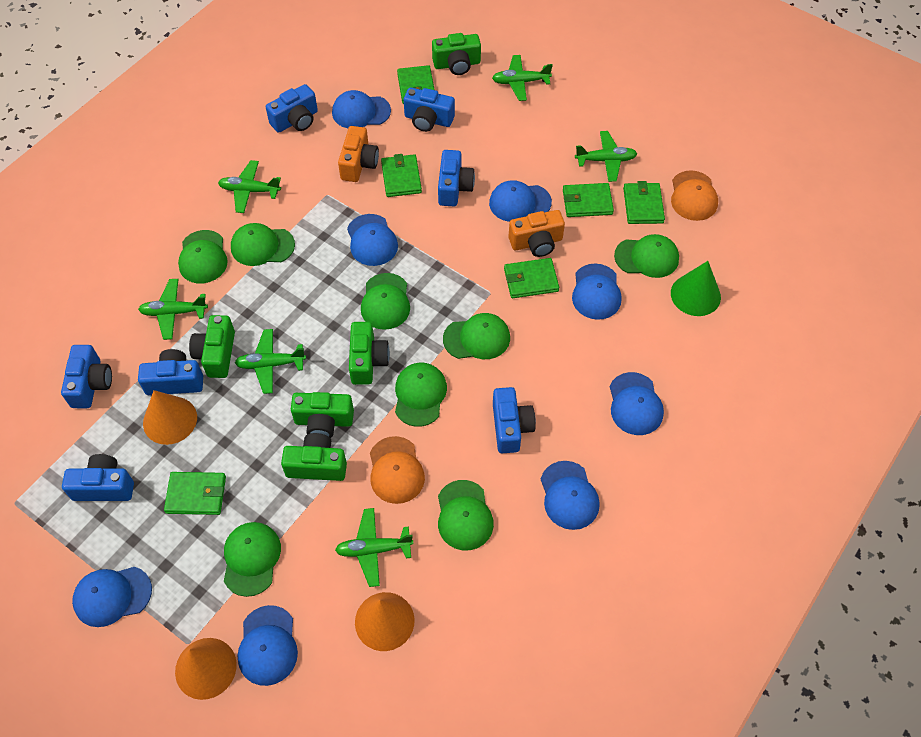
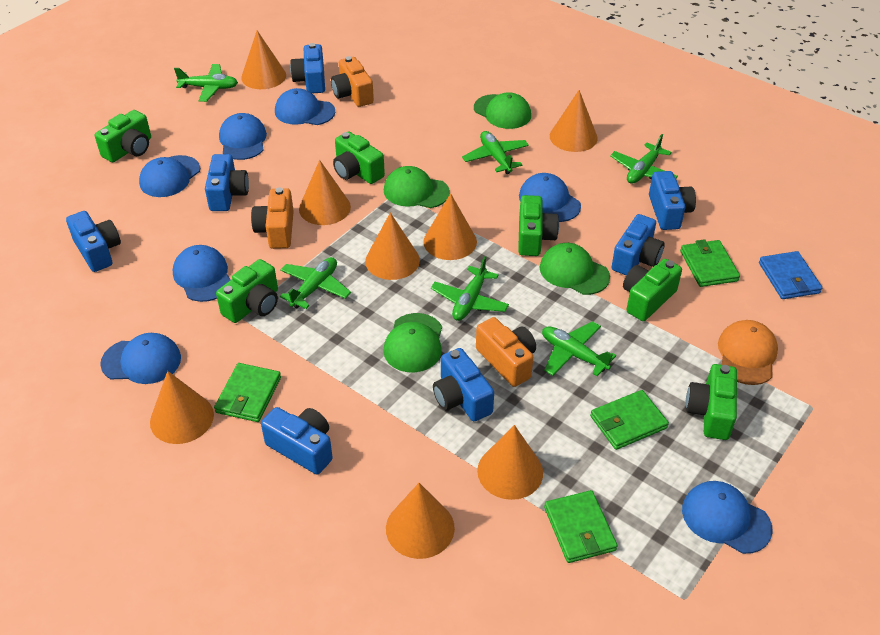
blue cap: [72,567,152,627] [237,605,298,686] [332,90,391,128] [347,214,398,266] [489,180,552,222] [541,461,600,530] [572,263,621,320] [610,372,664,435] = 8 -> [100,333,181,384] [139,155,200,197] [173,245,231,302] [219,113,267,160] [275,88,335,125] [519,173,581,222] [682,481,773,554] = 7
blue wallet: none = 0 -> [759,251,822,299] = 1
green camera: [189,315,235,378] [281,433,347,481] [291,392,354,438] [349,322,390,385] [432,33,481,75] = 5 -> [95,110,151,162] [216,259,278,323] [333,131,385,184] [518,195,559,256] [623,259,682,321] [686,364,737,440] = 6
green cap: [178,230,228,283] [224,522,281,597] [231,223,295,266] [361,273,410,330] [395,363,447,427] [438,480,494,550] [443,313,510,359] [614,234,679,278] = 8 -> [383,313,442,372] [384,166,450,208] [474,92,531,129] [540,243,610,295] = 4
green cone: [671,261,721,316] = 1 -> none = 0
green wallet: [164,472,226,515] [381,154,422,197] [397,65,435,104] [504,258,559,298] [563,183,614,217] [623,181,665,224] = 6 -> [214,363,281,422] [544,490,617,563] [590,390,669,450] [680,239,740,287] = 4
orange camera: [338,126,379,182] [509,210,565,257] = 2 -> [251,187,294,249] [331,56,374,107] [476,317,536,387] = 3
orange cap: [370,436,425,504] [671,170,718,221] = 2 -> [718,320,778,385] = 1
orange cone: [143,390,197,445] [175,638,237,700] [355,592,415,651] = 3 -> [150,371,214,444] [241,31,286,89] [299,160,351,225] [365,212,420,280] [386,483,455,559] [423,193,477,260] [477,425,543,500] [550,90,598,152] = 8

